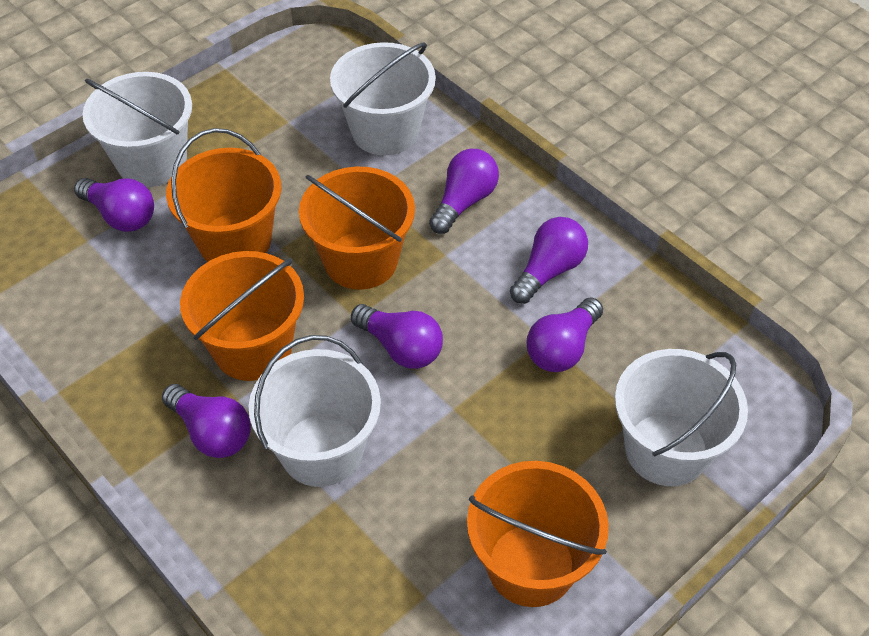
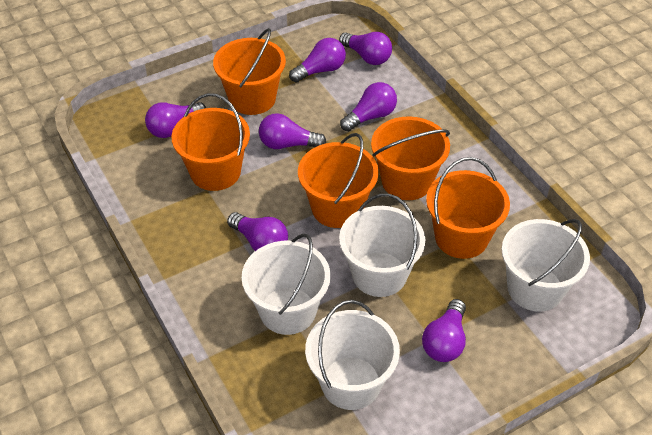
orange bucket: [166,128,281,262] [180,251,304,381] [299,167,415,290] [467,461,609,607] = 4 -> [172,93,250,191] [213,28,286,115] [298,133,379,228] [371,117,450,200] [426,157,510,259] = 5
purple light bulb: [74,178,154,232] [162,384,251,458] [351,304,443,369] [429,149,499,234] [510,217,588,304] [527,298,603,372] = 6 -> [145,102,206,138] [227,212,288,251] [259,113,326,149] [289,38,346,83] [339,32,392,65] [340,82,397,132] [422,299,466,362] = 7

